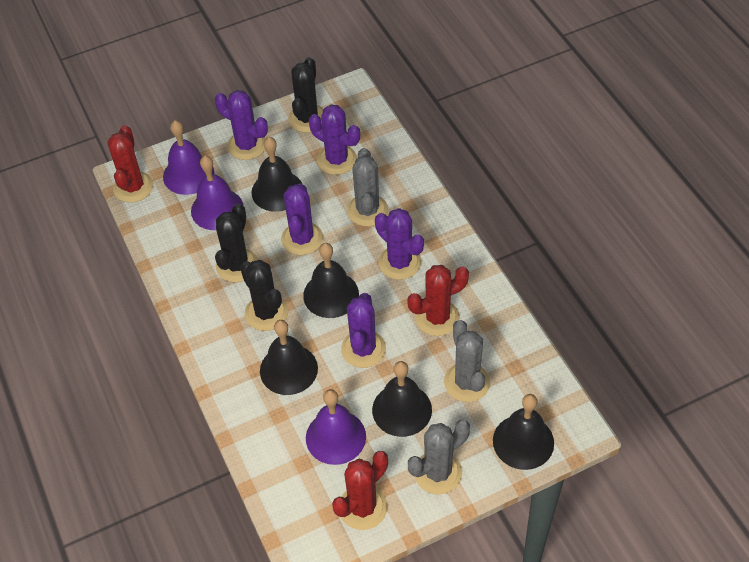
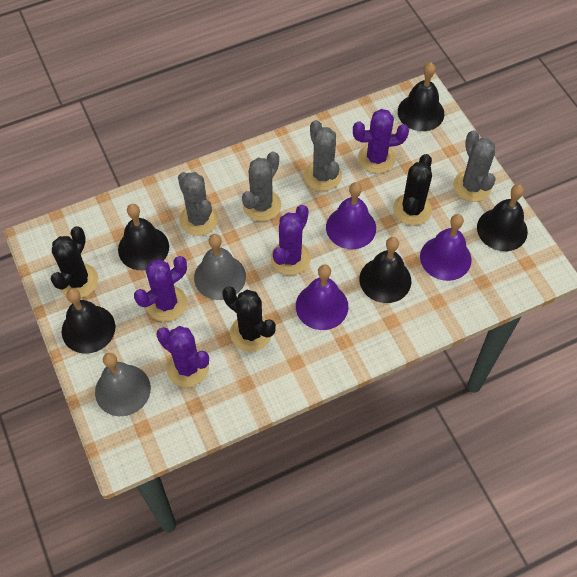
grey bell: none = 0 -> [95,353,151,416] [194,234,246,300] = 2
grey cactus: [347,148,388,226] [408,420,470,495] [444,320,490,402] = 3 -> [178,172,218,236] [242,152,281,221] [304,120,342,191] [453,130,496,202] = 4
purple cactus: [215,90,268,160] [281,183,323,255] [309,104,360,175] [341,293,386,368] [375,208,424,280] = 5 -> [134,256,187,322] [157,326,209,387] [271,205,311,275] [353,109,409,173] = 4
red cactus: [107,125,153,203] [332,451,388,530] [407,265,469,336] = 3 -> none = 0

